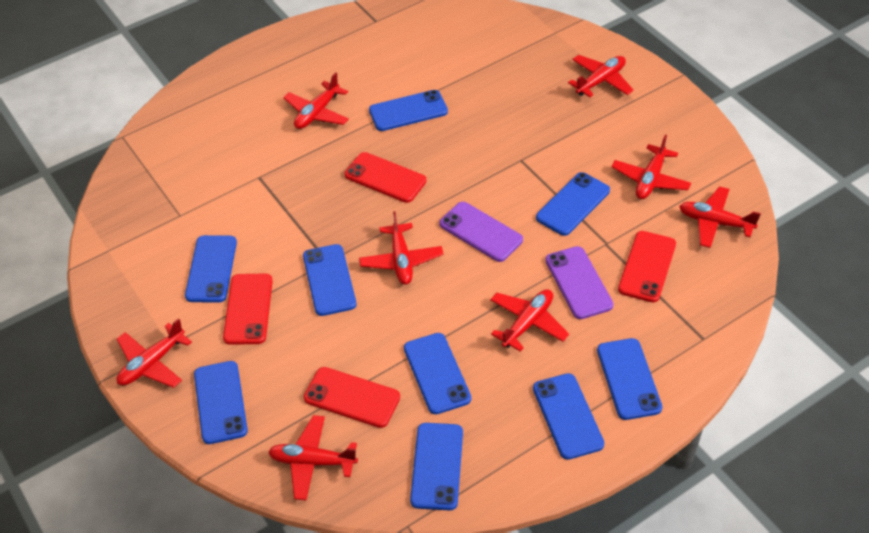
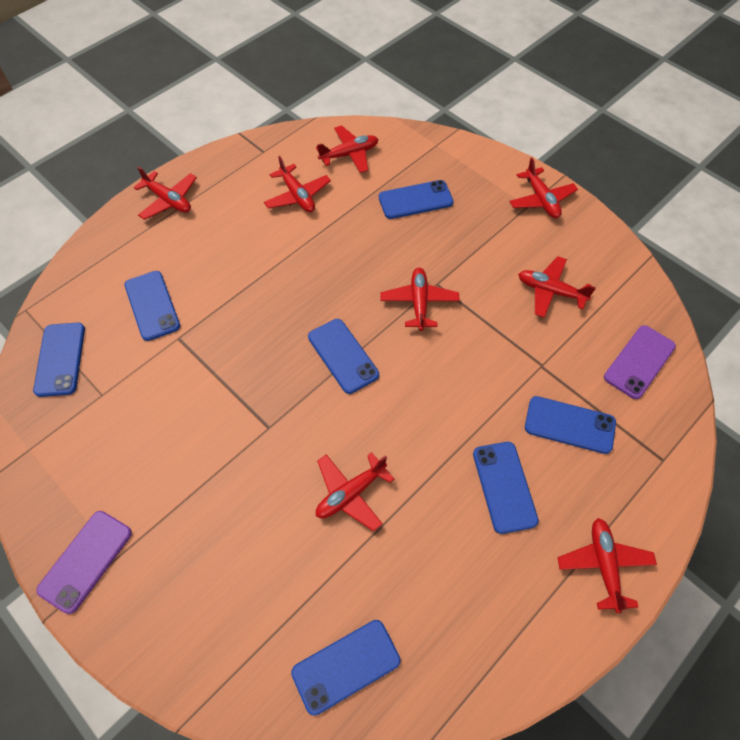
blue phone: [185,235,237,303] [194,361,248,444] [303,244,356,316] [369,90,448,131] [404,333,471,414] [410,423,463,510] [533,373,604,460] [536,172,610,236] [597,338,662,420] = 9 -> [33,323,85,397] [125,271,180,341] [291,620,401,716] [308,319,379,394] [379,180,454,219] [473,442,539,534] [525,396,616,454] = 7
red phone: [223,273,273,345] [304,367,400,428] [344,152,427,203] [618,231,676,303] = 4 -> none = 0

